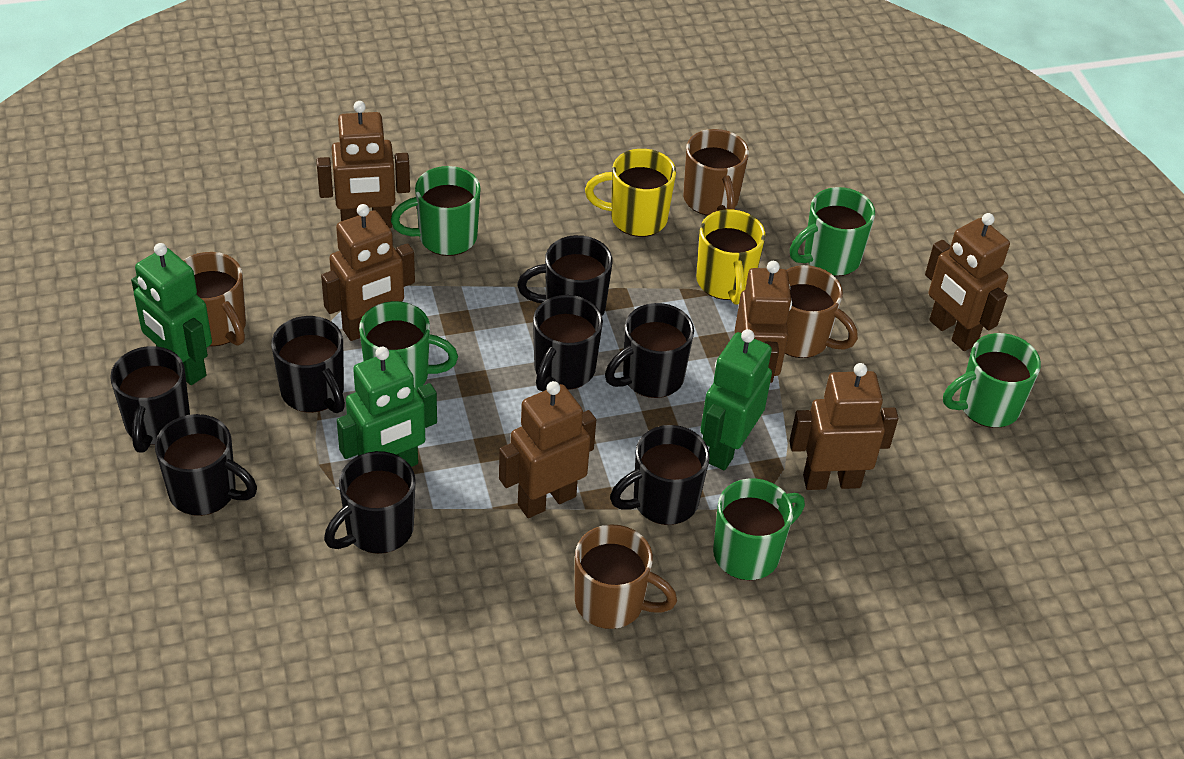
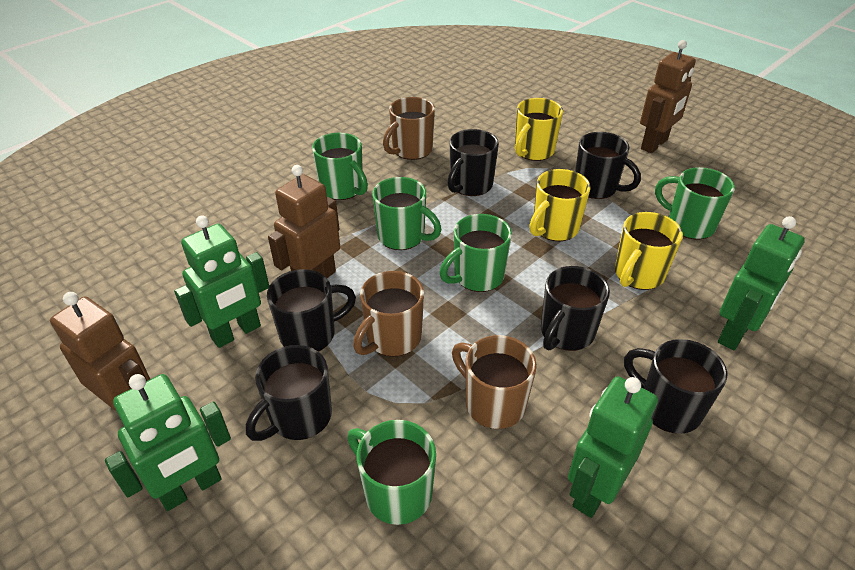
black mug: [110,346,190,452] [155,414,257,516] [271,316,345,413] [324,451,416,554] [517,235,612,316] [533,295,603,391] [605,303,694,398] [610,425,710,525] = 8 -> [246,345,332,441] [267,269,356,352] [447,129,499,196] [541,266,610,351] [575,132,641,199] [624,339,727,434] = 6
brown mug: [183,252,246,346] [575,524,677,629] [683,129,749,216] [785,265,858,358] = 4 -> [353,271,424,356] [383,97,435,160] [452,335,537,429] = 3
brown robot: [317,101,410,228] [321,204,415,341] [499,381,596,518] [735,261,792,383] [789,363,898,490] [925,213,1010,351] = 6 -> [50,292,150,411] [268,165,340,278] [640,40,696,153] = 3
green robot: [131,243,212,385] [337,347,437,467] [700,329,772,470] = 3 -> [105,374,231,511] [174,216,269,348] [568,376,658,518] [718,216,805,350] = 4
yellow mug: [585,149,676,237] [696,209,766,305] = 2 -> [515,98,563,161] [529,169,591,241] [615,212,683,290] = 3

